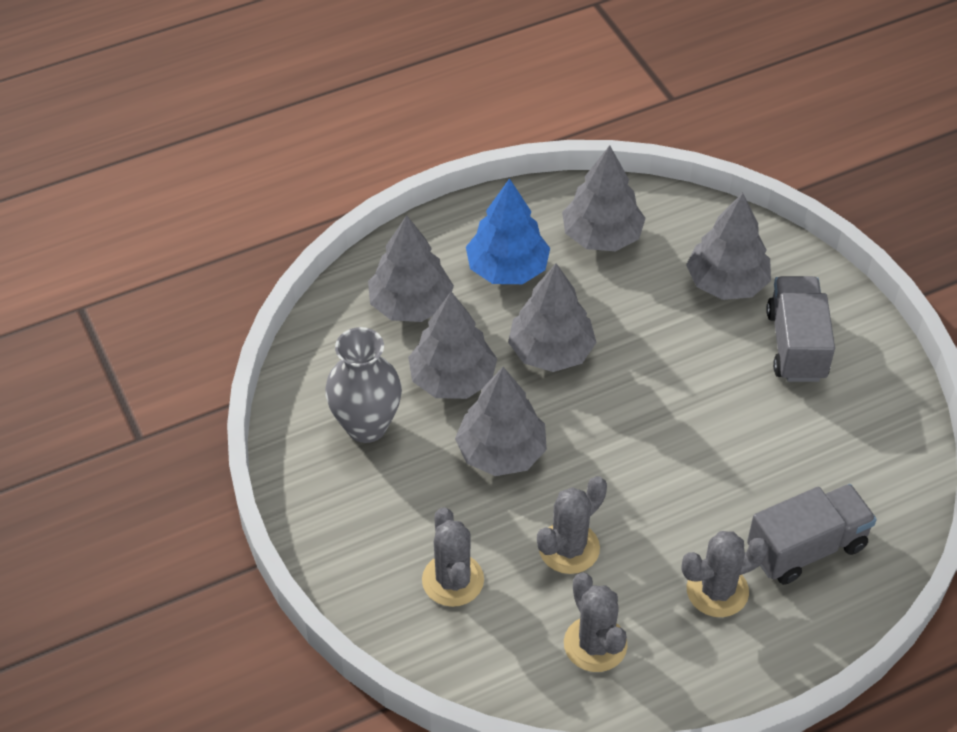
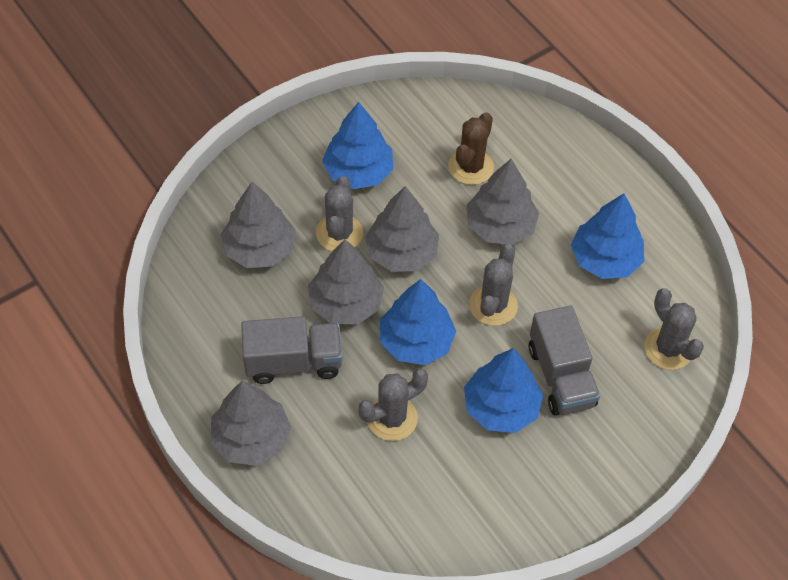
blue tree: [466,178,550,284] = 1 -> [322,102,393,189] [380,279,456,365] [464,348,543,433] [571,193,644,279] = 4
brown cactus: none = 0 -> [448,112,494,185] = 1
grey tree: [368,215,454,322] [408,292,497,399] [455,367,547,476] [508,263,597,372] [562,145,646,251] [686,193,771,300] = 6 -> [211,381,291,466] [221,182,295,268] [308,239,384,325] [365,186,439,272] [466,159,539,245] = 5
grey vase: [325,327,402,443] = 1 -> none = 0

